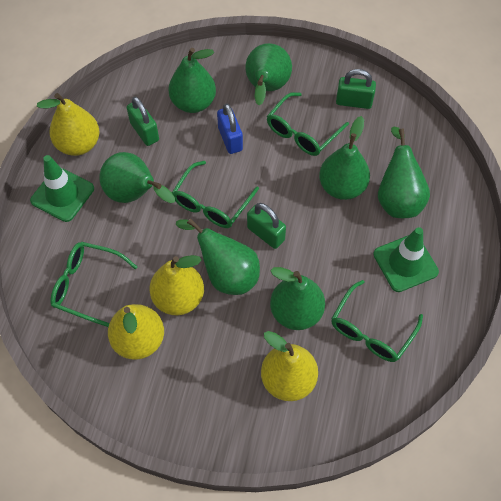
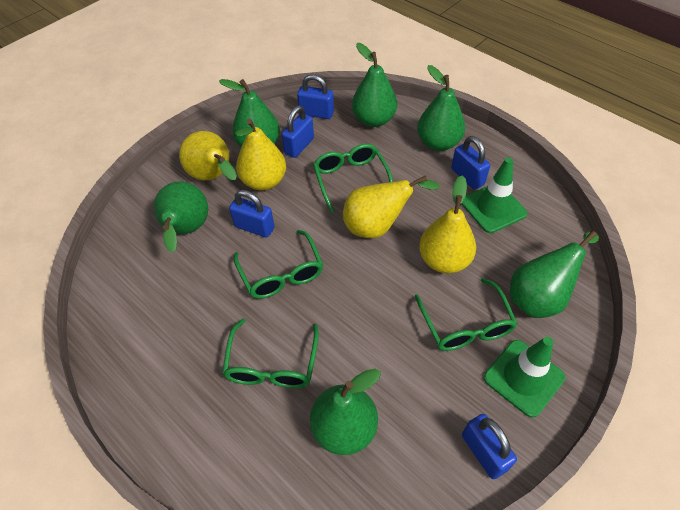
blue padlock: [217,103,243,154] = 1 -> [229,190,275,238] [282,106,314,158] [297,74,334,119] [451,136,490,190] [462,414,517,479] = 5
green padlock: [127,97,159,146] [247,203,286,249] [336,69,376,109] = 3 -> none = 0
green pear: [99,152,175,203] [168,48,216,113] [176,218,260,295] [245,43,292,105] [270,267,325,330] [319,116,370,200] [378,127,430,218] = 7 -> [154,181,208,253] [219,79,280,147] [310,369,381,455] [352,43,397,127] [417,65,465,151] [510,231,599,318] = 6

